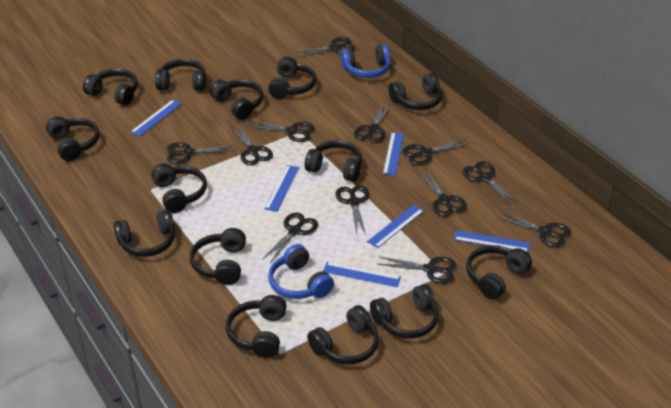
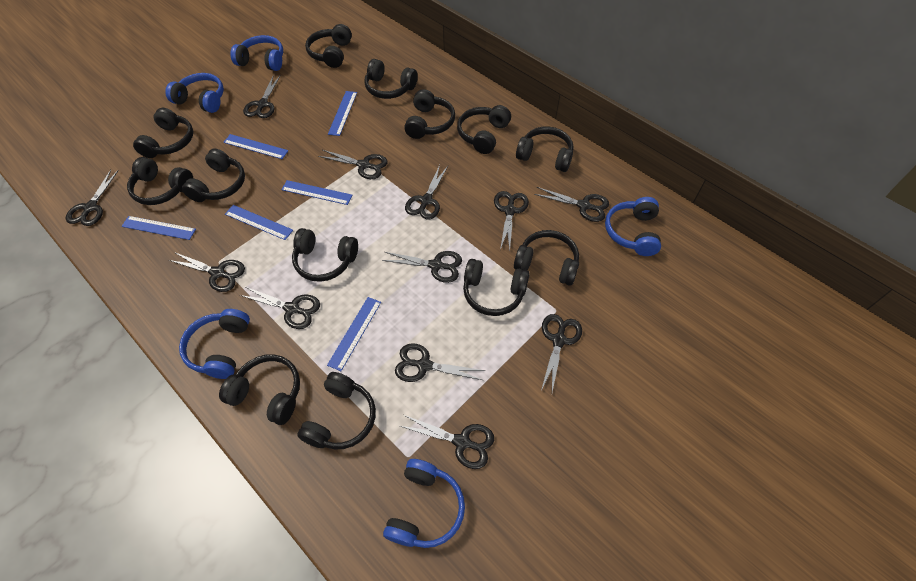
black headphones: [46,116,100,161] [83,69,138,105] [113,209,175,257] [151,163,207,213] [155,59,206,91] [190,228,246,285] [210,80,264,119] [226,295,287,358] [268,57,317,99] [305,140,362,182] [307,305,379,364] [370,284,439,339] [389,73,443,110] [466,245,532,300] = 14 -> [127,157,193,205] [133,108,193,158] [182,148,245,202] [219,354,300,425] [292,228,358,282] [297,372,376,449] [305,24,352,68] [364,59,418,99] [404,89,455,139] [457,105,511,154] [463,259,530,316] [514,230,579,286] [516,126,573,172] = 13
blue headphones: [268,244,334,299] [341,44,391,78] = 2 -> [165,73,224,113] [179,309,250,379] [230,35,283,71] [383,459,465,548] [605,197,661,256] = 5

